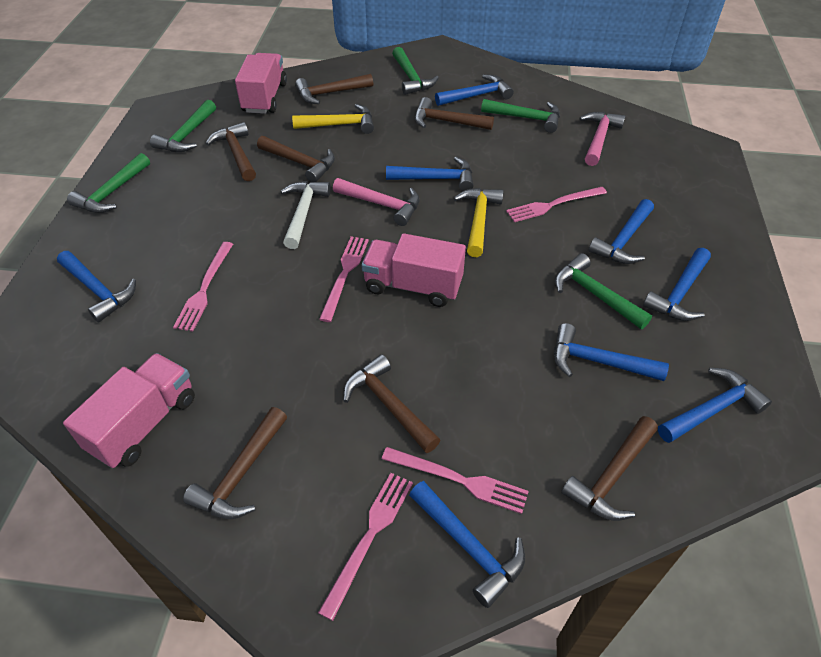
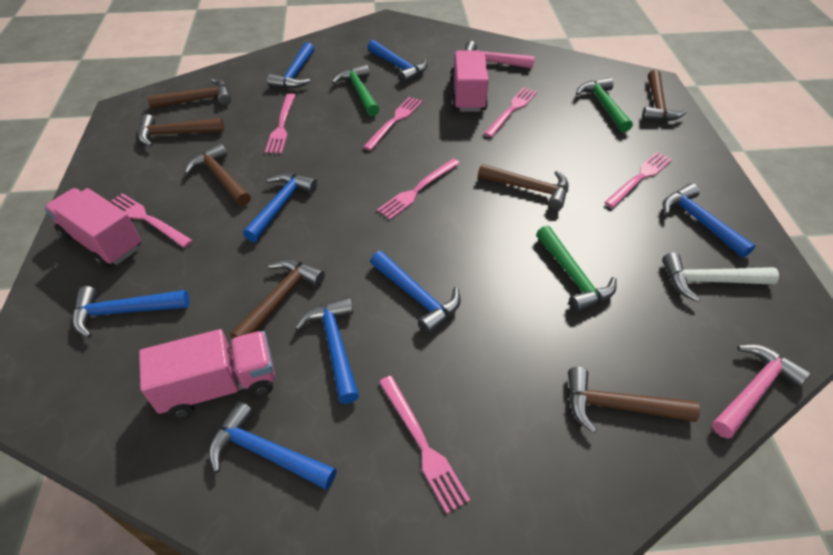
green hammer: [67,153,150,213] [150,100,216,152] [392,47,439,95] [481,99,560,133] [555,253,652,329] = 5 -> [332,64,380,116] [536,226,617,313] [576,77,633,132] = 3
pink fork: [173,242,233,331] [318,473,413,621] [319,236,369,322] [382,447,529,514] [506,187,607,222] = 5 -> [110,193,193,248] [265,93,295,154] [363,97,423,151] [377,159,460,220] [379,376,470,513] [484,87,537,137] [604,152,672,208] = 7
yellow hammer: [292,104,374,134] [454,188,504,257] = 2 -> none = 0

